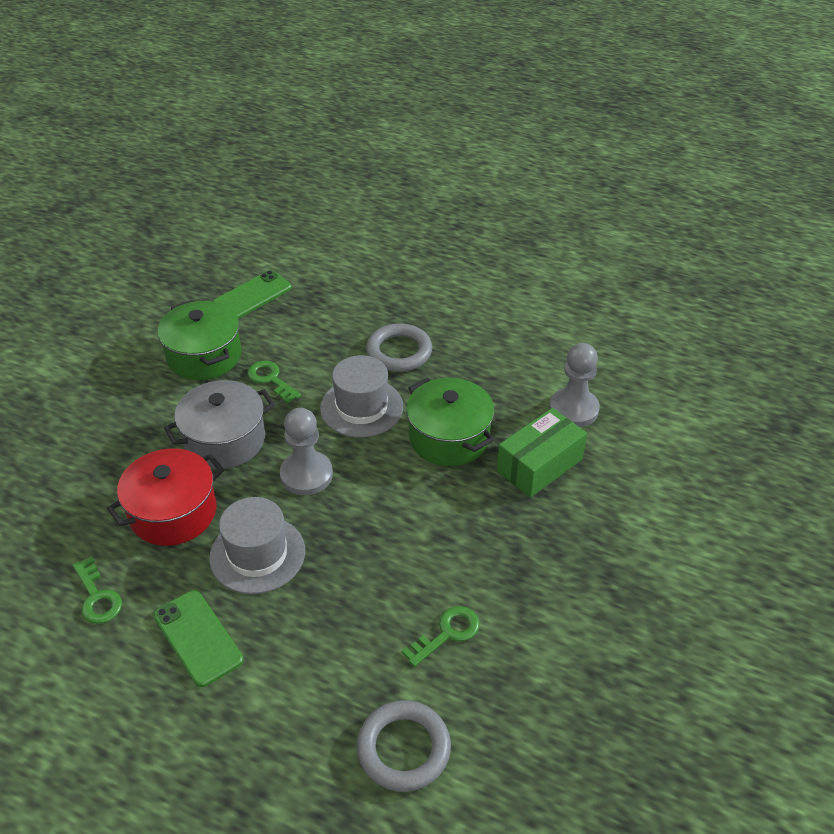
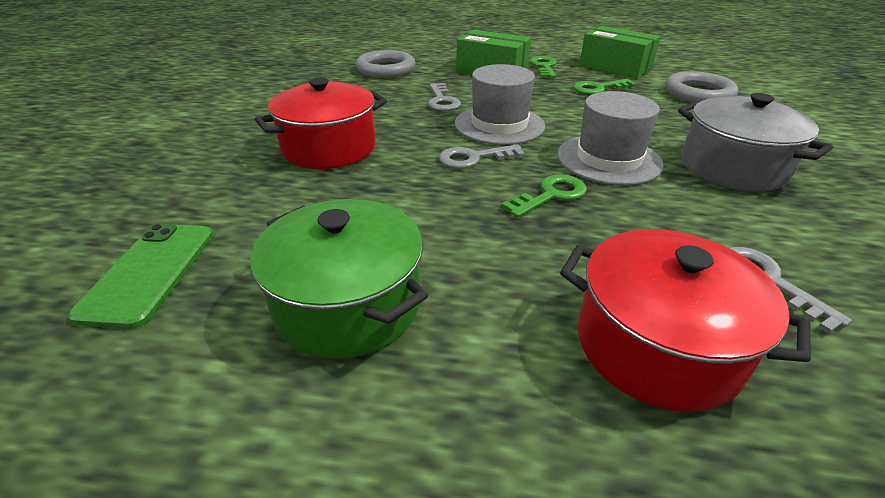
green box: [497,408,587,498] = 1 -> [456,30,531,75] [579,26,661,79] = 2
green phone: [153,590,243,687] [214,270,292,319] = 2 -> [68,223,214,329] = 1
green pot: [157,300,242,380] [406,378,494,466] = 2 -> [250,199,428,359] = 1
grey key: none = 0 -> [428,83,461,111] [439,144,525,169] [730,247,852,334] = 3
grey pawn: [280,408,333,495] [549,343,600,427] = 2 -> none = 0
red pot: [107,448,224,546] = 1 -> [255,77,387,169] [560,229,811,412] = 2

